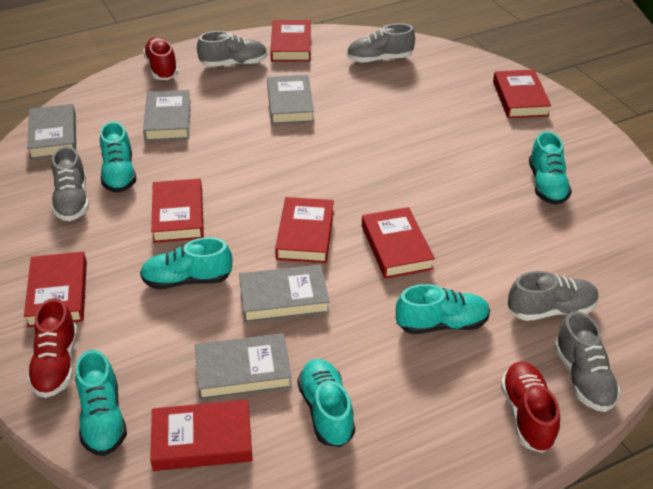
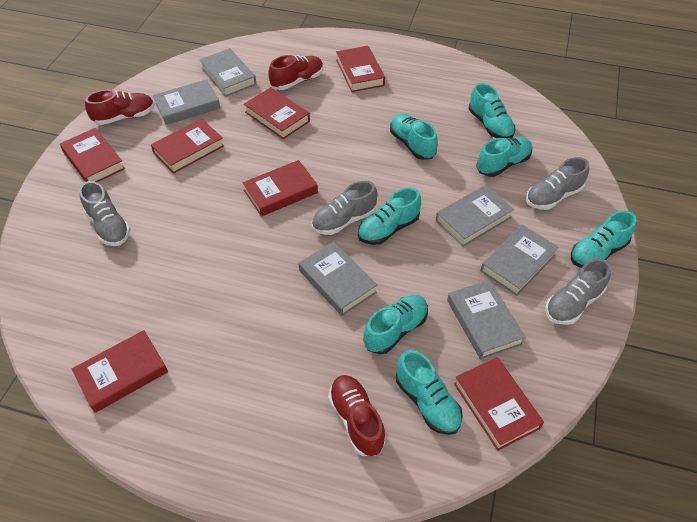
grey book: [27,104,76,159] [143,90,191,141] [195,333,292,400] [239,264,329,323] [267,75,314,124] = 5 -> [153,79,220,125] [200,48,256,97] [299,241,377,316] [436,185,514,247] [447,280,526,359] [480,225,559,296] = 6
grey shoe: [52,146,89,221] [197,31,268,67] [347,23,415,63] [508,271,599,321] [554,311,620,412] = 5 -> [79,181,131,246] [312,181,377,235] [526,157,589,210] [545,259,611,325] = 4
turquoise shoe: [75,350,127,456] [100,121,136,193] [140,237,232,289] [297,359,355,447] [396,284,490,334] [529,131,572,205] = 6 -> [358,187,421,245] [363,295,428,354] [390,113,438,160] [396,350,463,435] [469,83,515,138] [476,137,532,177] [571,211,637,268] = 7

